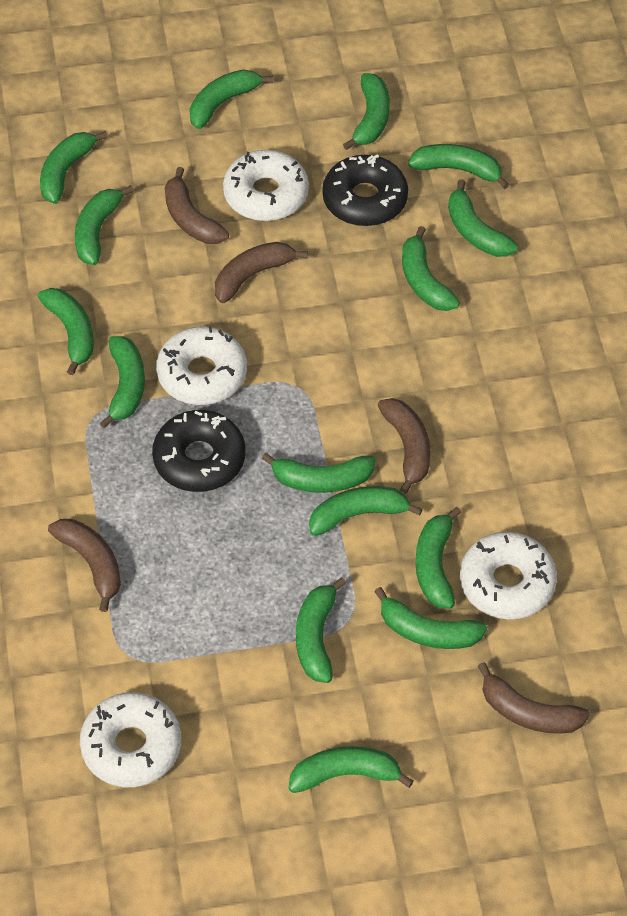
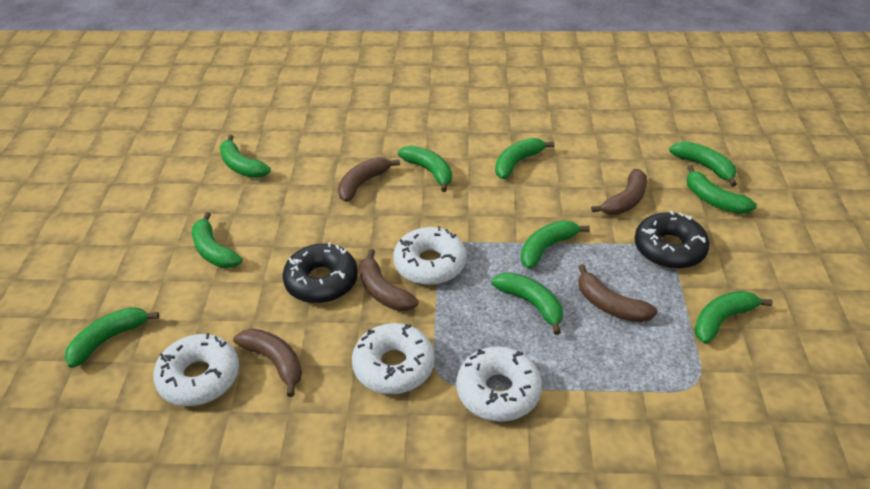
green banana: [38,288,94,375] [40,131,108,204] [75,185,134,265] [100,336,145,428] [189,70,273,129] [262,453,376,493] [289,746,414,793] [296,577,346,683] [309,486,422,536] [343,73,390,150] [374,587,487,649] [402,226,460,311] [408,144,509,189] [415,507,462,609] [448,179,518,257] = 15 -> [65,307,159,368] [192,212,242,268] [220,135,271,178] [398,145,452,192] [492,272,563,335] [495,138,555,179] [521,220,590,269] [669,141,737,187] [687,165,757,214] [694,291,773,344] = 10

